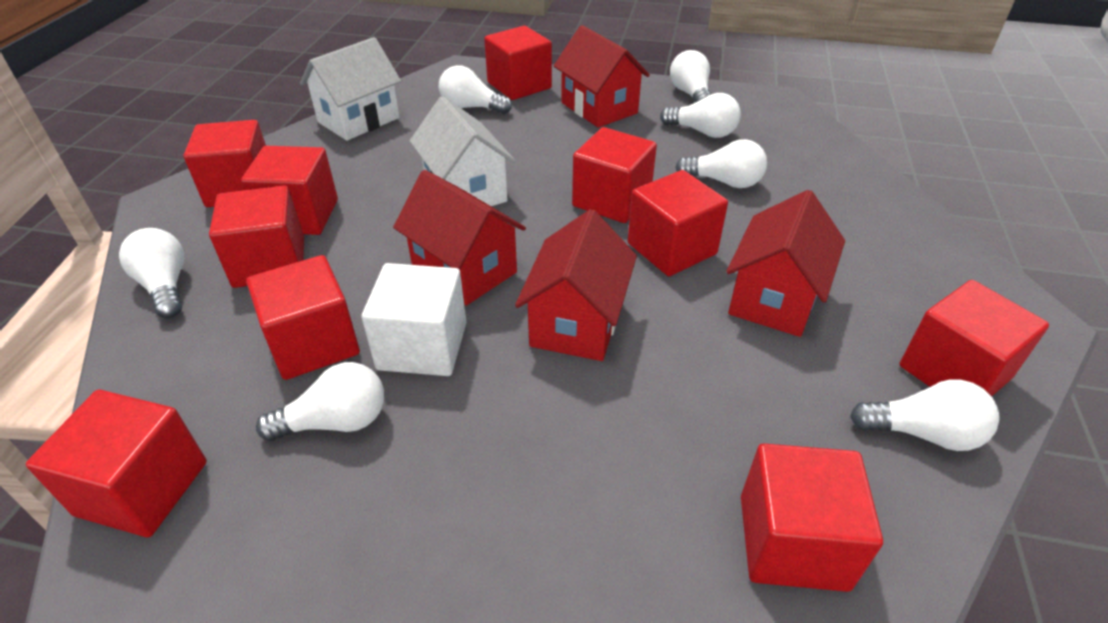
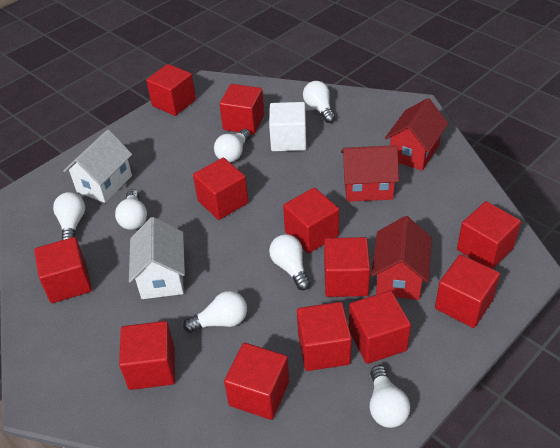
red cube: [26,390,207,537] [184,120,266,207] [209,186,304,288] [241,146,338,235] [246,255,360,380] [484,26,552,100] [572,127,657,223] [627,170,728,276] [741,443,883,592] [900,280,1049,396] = 10 -> [34,237,92,303] [119,321,175,390] [146,64,196,116] [193,158,248,220] [220,84,264,135] [224,343,289,420] [283,188,339,253] [297,302,352,371] [324,237,370,297] [349,291,411,364] [435,255,500,328] [457,201,521,269] = 12
red house: [393,170,526,306] [515,209,637,361] [554,25,650,128] [726,190,845,337] = 4 -> [341,145,399,202] [371,216,432,300] [385,98,448,171] = 3

